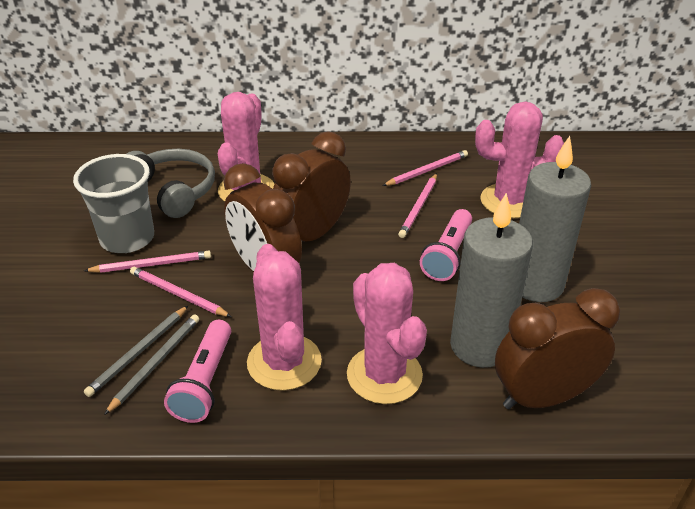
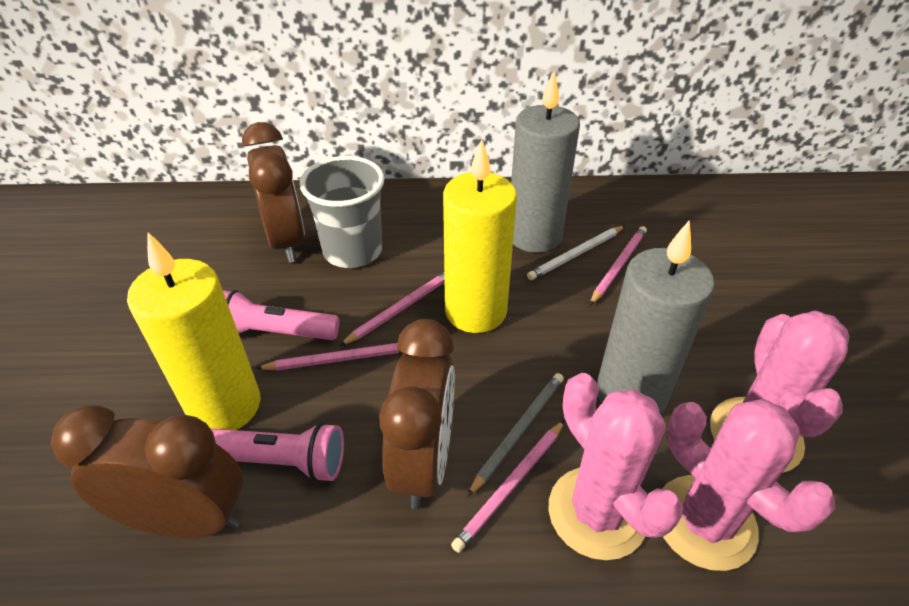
grey headphones: [127,149,215,218] = 1 -> none = 0
grey pencil: [84,306,188,397] [104,314,199,415] = 2 -> [467,373,564,497] = 1
pink cactus: [218,92,275,202] [247,244,322,391] [347,263,427,404] [475,101,564,218] = 4 -> [549,373,683,560] [662,399,835,571] [710,310,849,473] = 3
white pencil: none = 0 -> [527,226,625,280] = 1
yellow candle: none = 0 -> [127,232,261,430] [443,140,517,333] = 2

